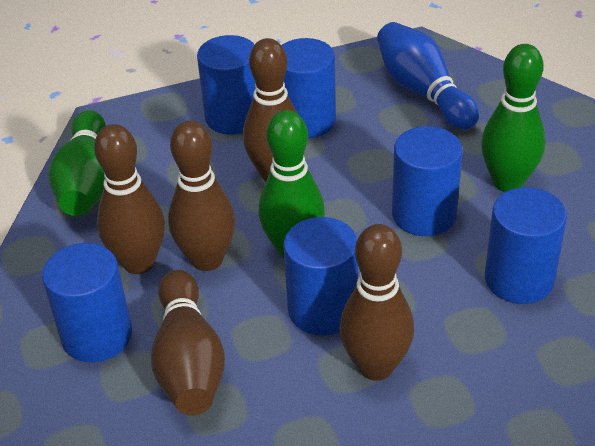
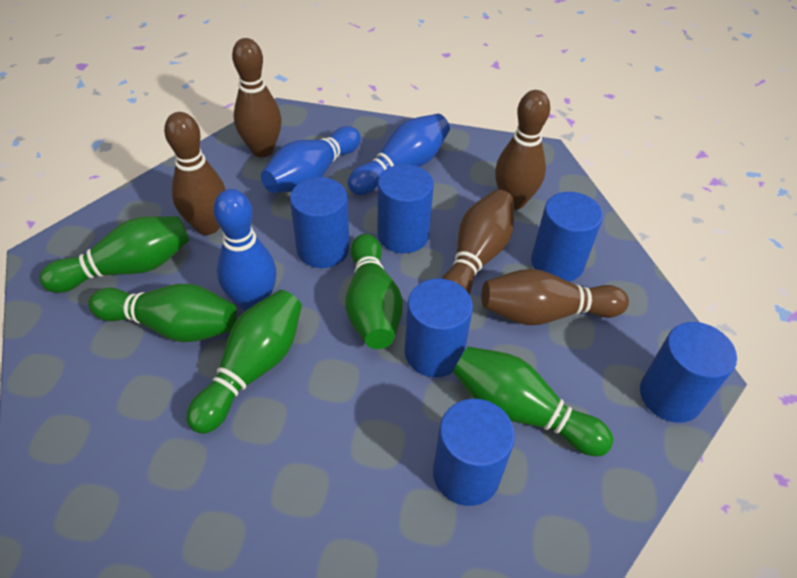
blue bowling pin: [377,22,479,130] = 1 -> [213,189,277,311] [261,126,361,193] [348,114,450,195] = 3
green bowling pin: [48,110,106,216] [258,110,325,258] [481,44,546,192] = 3 -> [39,216,189,293] [88,284,237,342] [186,290,302,434] [345,234,403,349] [453,347,613,456] = 5

